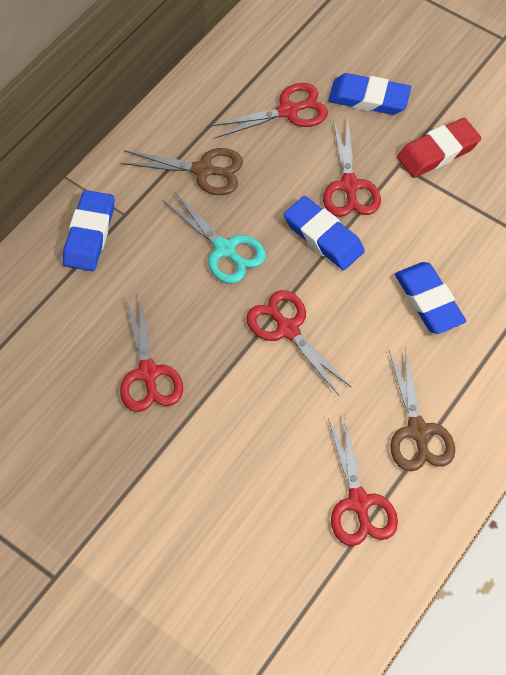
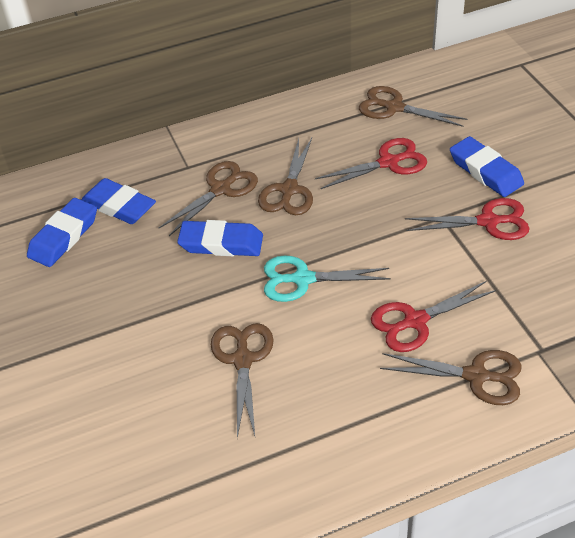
brown scissors: [121,148,243,195] [389,348,456,471] = 2 -> [159,161,258,236] [211,323,274,438] [258,138,313,215] [359,86,467,127] [380,350,522,405] = 5
red eraser: [397,118,481,178] = 1 -> none = 0
red scissors: [120,297,183,412] [210,83,328,138] [246,290,352,396] [323,119,381,217] [328,414,398,546] = 5 -> [315,138,427,189] [371,281,496,352] [405,198,530,240] = 3

